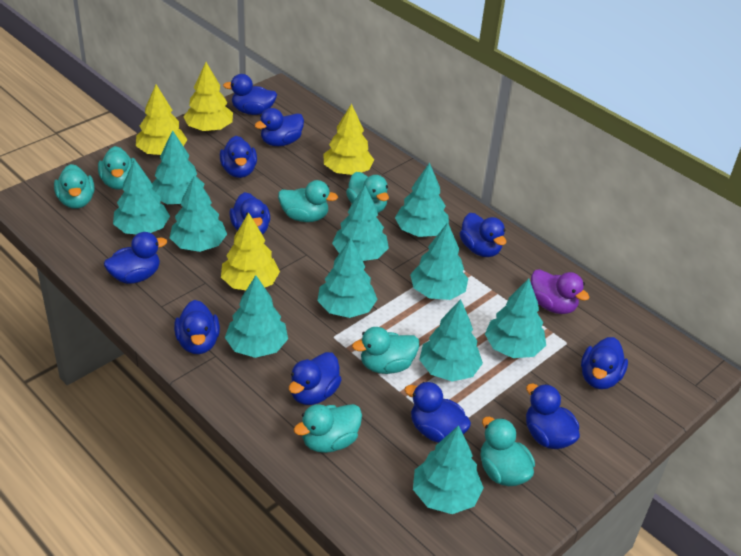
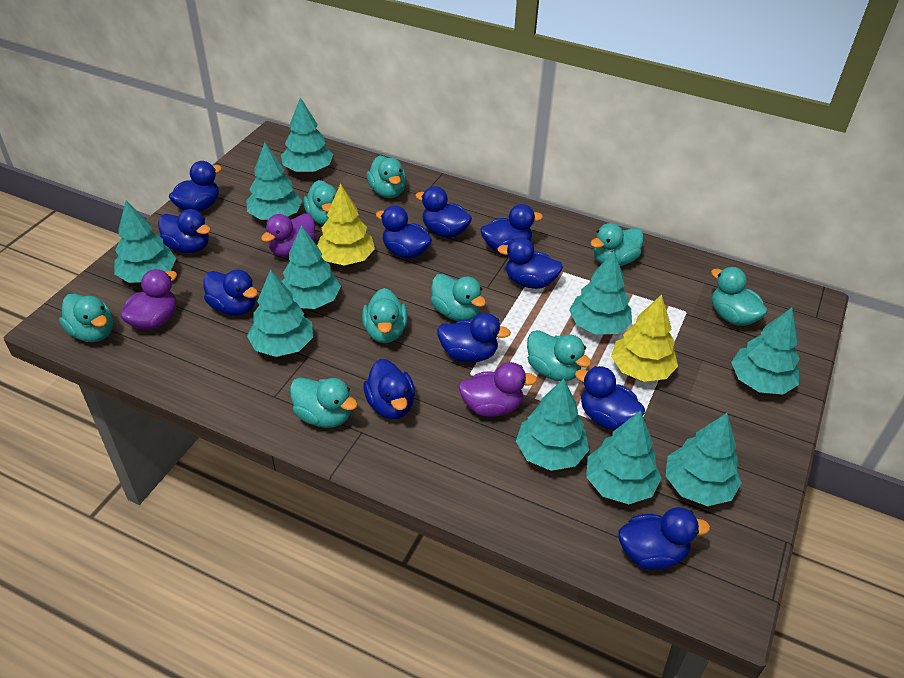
purple duck: [531,269,589,314] = 1 -> [120,269,177,330] [261,213,316,257] [458,362,537,417] = 3
turquoise duck: [54,164,94,209] [98,146,134,189] [278,180,338,222] [294,404,362,453] [346,172,389,213] [352,327,419,374] [481,417,535,486] = 7 -> [59,293,113,342] [290,378,358,428] [303,180,337,225] [362,288,408,343] [367,155,406,198] [431,274,486,321] [527,330,591,381] [590,223,644,266] [711,267,768,326] = 9
turquoise tree: [113,159,170,234] [152,130,204,204] [170,174,227,252] [225,275,288,358] [317,238,378,318] [332,186,389,261] [395,163,449,237] [410,222,468,300] [413,425,484,514] [419,299,483,382] [485,278,546,358] = 11 -> [114,200,176,283] [246,142,302,220] [247,269,313,357] [281,97,333,173] [281,225,341,309] [516,378,589,471] [569,251,632,335] [586,410,661,504] [666,413,742,506] [731,308,800,394] = 10
yellow tree: [136,84,187,155] [183,62,233,132] [221,213,280,290] [323,104,374,175] = 4 -> [317,184,375,266] [611,294,678,382] = 2

